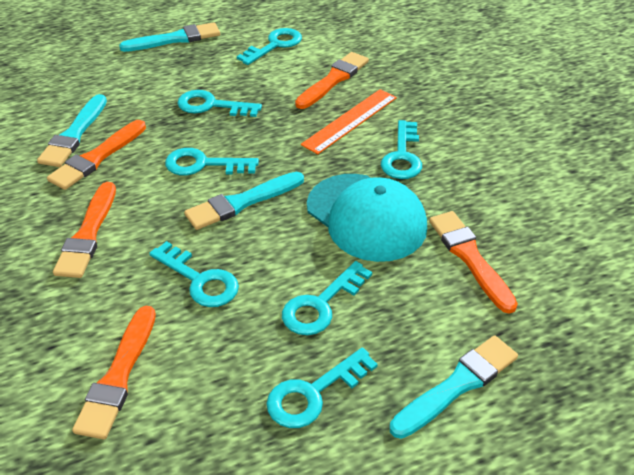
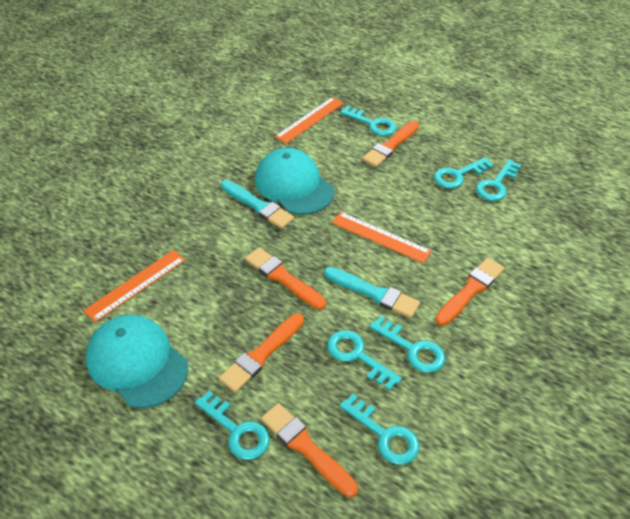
orange ruler: [301,89,397,154] = 1 -> [83,250,185,322] [275,97,344,144] [332,212,432,263] = 3
turquoise brush: [37,94,107,167] [119,22,220,52] [184,172,304,230] [390,335,518,439] = 4 -> [221,180,294,229] [324,267,420,318] = 2
turquoise cap: [307,174,427,262] = 1 -> [86,315,188,408] [255,148,334,214] = 2

